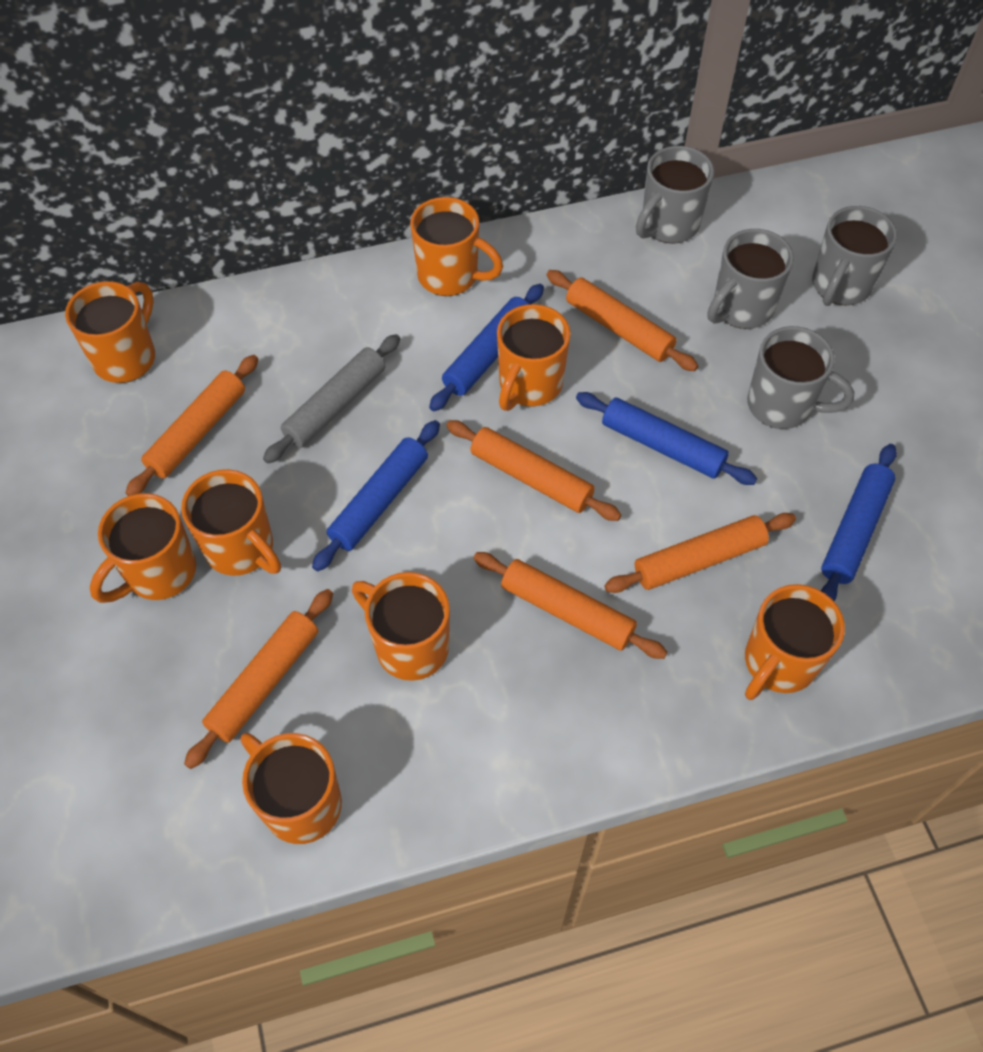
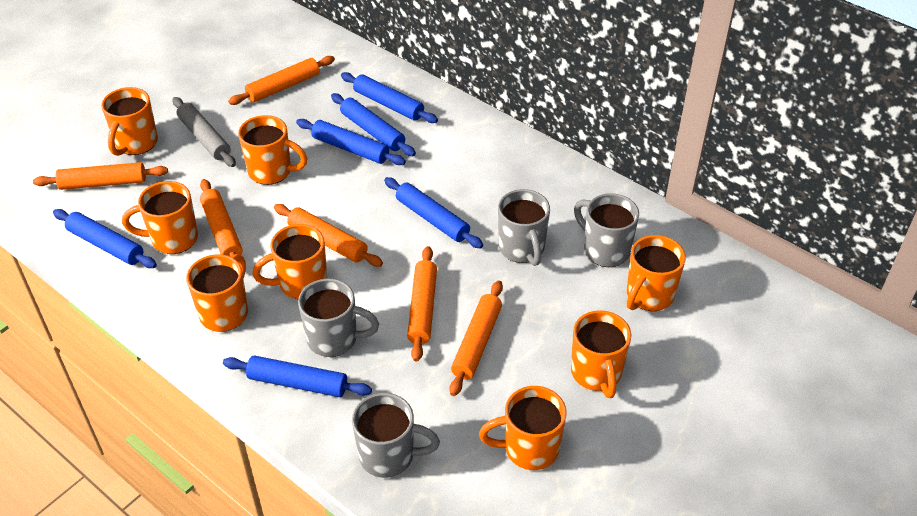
blue rolling pin: [312,420,440,571] [429,284,544,411] [576,392,757,485] [821,444,897,601] = 4 -> [53,209,157,268] [223,356,372,397] [296,119,406,165] [331,93,416,156] [341,72,438,123] [384,177,483,248] = 6

